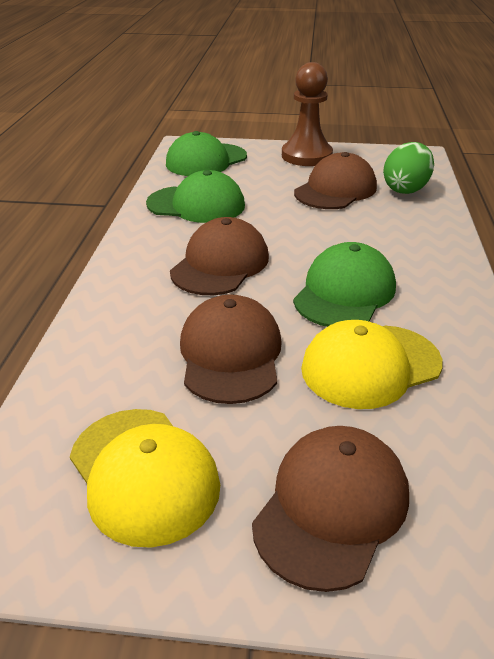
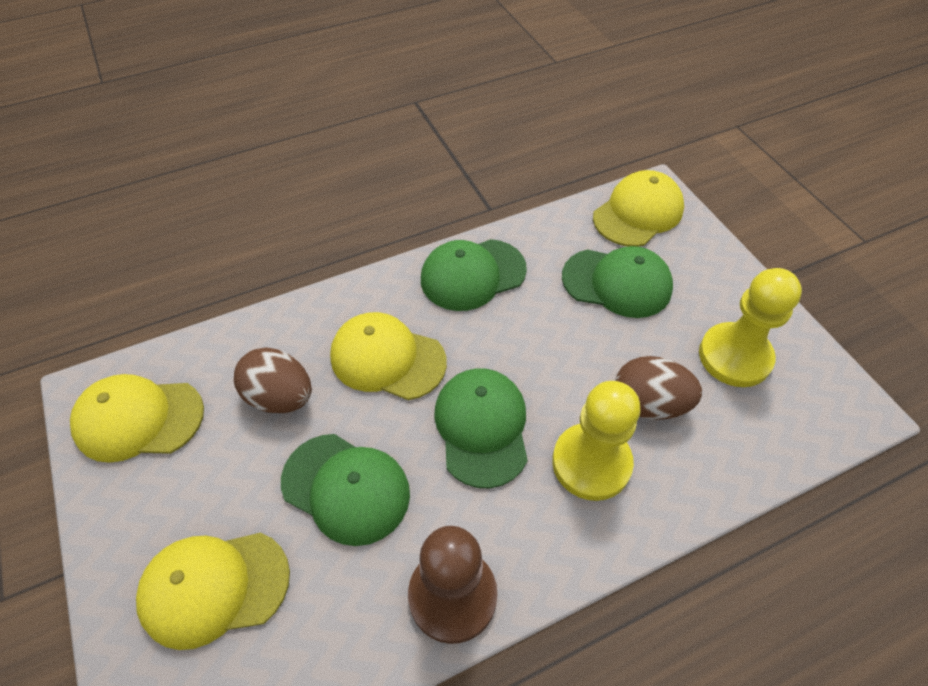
brown cap: [170,217,269,295] [180,294,282,404] [252,426,409,592] [294,152,377,209] = 4 -> none = 0
brown egg: none = 0 -> [234,347,312,413] [615,356,702,420] = 2
green cap: [146,170,245,223] [166,131,247,176] [293,242,396,327] = 3 -> [281,434,410,546] [421,239,527,311] [434,368,528,488] [562,246,673,318] = 4
green egg: [383,142,434,194] = 1 -> none = 0
yellow cap: [70,409,220,548] [301,320,442,409] = 2 -> [70,374,204,463] [136,532,290,650] [330,312,447,400] [593,170,684,247] = 4
yellow pawn: none = 0 -> [552,381,641,501] [699,268,802,387] = 2

